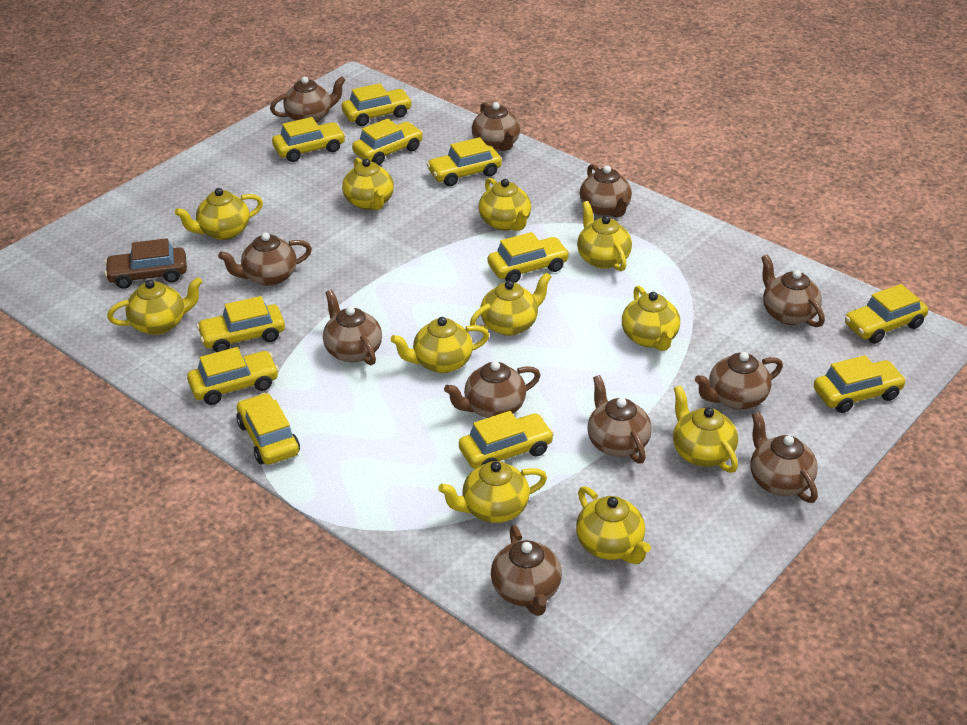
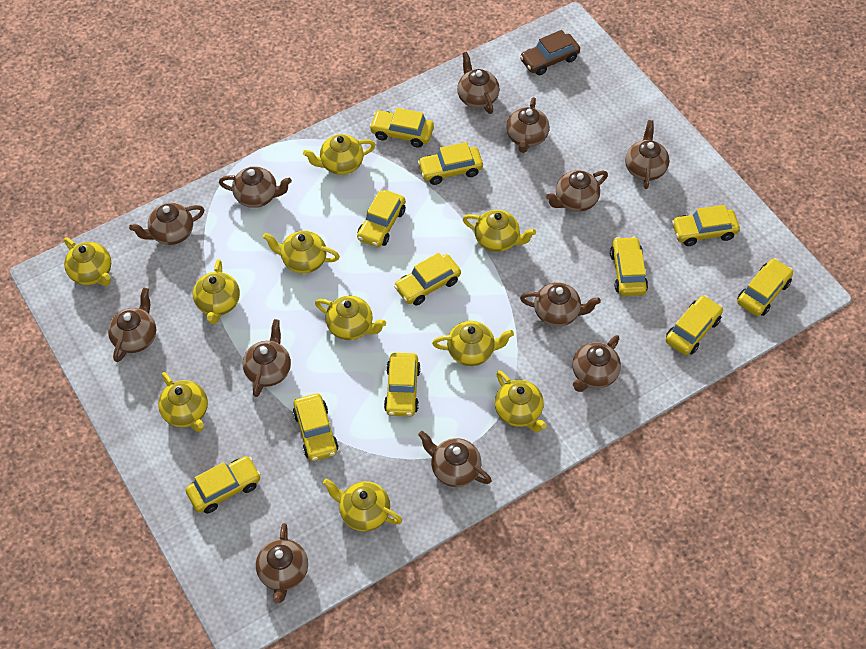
brown teapot: [218,232,312,286] [270,76,346,123] [323,290,382,365] [444,361,540,418] [472,102,520,151] [491,525,562,616] [580,164,632,217] [587,375,652,464] [695,352,783,410] [750,412,818,503] [761,254,825,327] = 11 -> [108,287,156,362] [129,203,205,245] [219,167,292,208] [243,319,291,397] [256,523,308,603] [418,431,491,487] [457,52,500,114] [506,97,549,153] [520,282,601,327] [546,170,608,212] [573,335,621,392] [625,120,669,189] = 12
yellow teapot: [107,277,202,335] [175,188,263,240] [342,157,394,210] [391,317,489,373] [438,461,547,523] [470,272,552,336] [479,178,531,231] [576,486,651,564] [577,201,632,271] [622,286,680,351] [673,385,738,473] = 11 -> [64,238,111,286] [158,372,208,432] [193,259,240,324] [263,231,340,274] [303,134,376,175] [315,296,386,340] [323,479,402,532] [432,321,514,366] [463,210,536,252] [495,370,547,432] = 10

